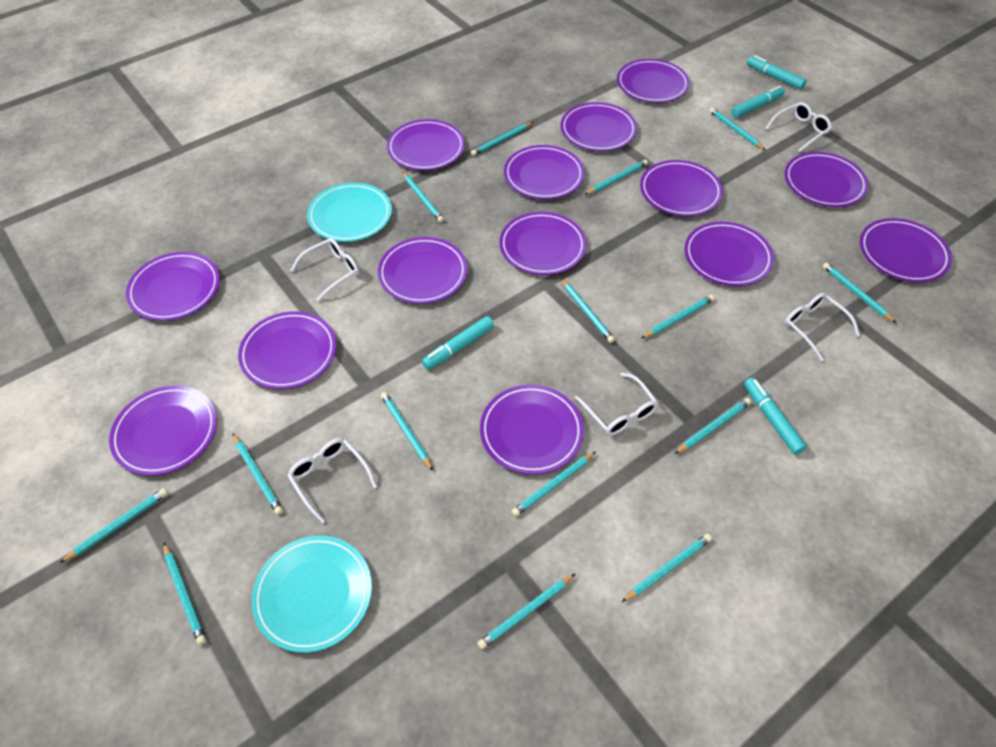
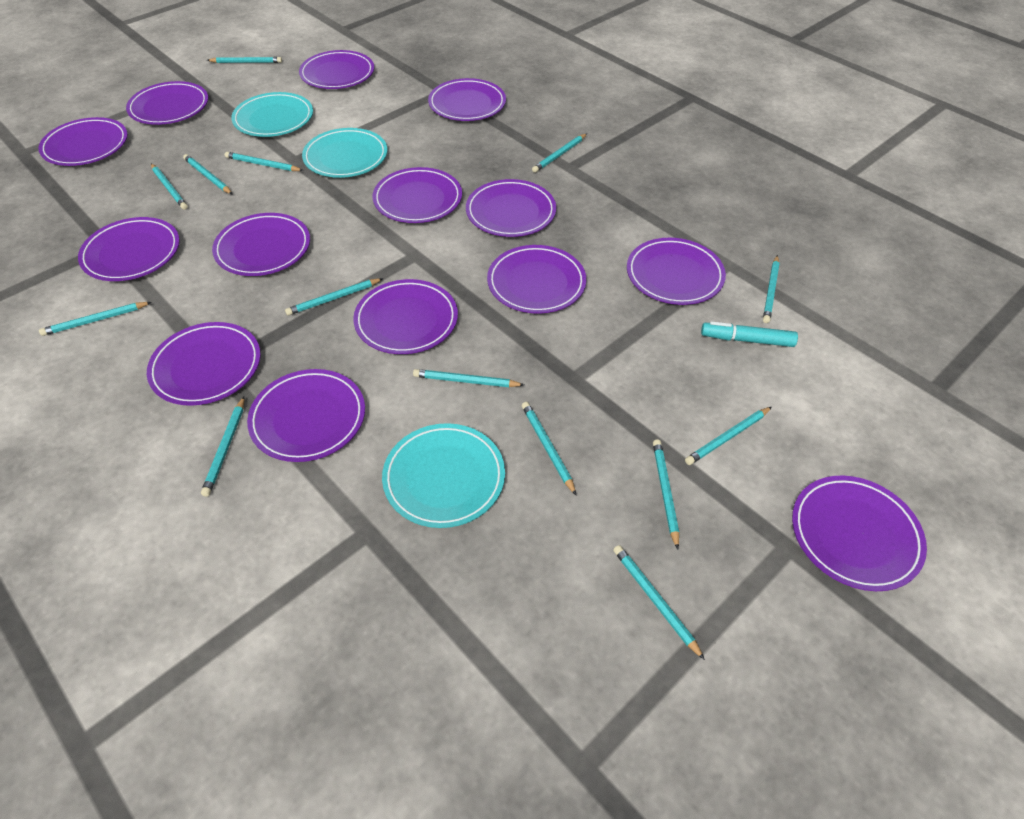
turquoise marker: [422,316,494,370] [731,86,785,118] [744,377,807,455] [747,55,806,90] = 4 -> [701,321,798,347] = 1
turquoise pencil: [60,488,168,563] [163,542,206,645] [233,434,283,515] [381,392,433,471] [402,172,444,222] [471,122,533,156] [477,574,575,649] [511,452,596,517] [561,278,615,343] [585,160,648,195] [622,534,712,602] [641,295,715,339] [675,398,751,454] [709,107,766,150] [822,262,896,323] = 15 -> [39,302,151,336] [151,164,188,210] [183,154,233,195] [201,397,244,497] [207,57,282,63] [225,152,303,171] [285,278,383,316] [413,369,524,387] [522,402,576,495] [532,134,587,173] [613,545,705,660] [653,439,679,550] [685,407,772,465] [763,255,780,323] = 14
turquoise plate: [252,536,372,653] [307,183,392,242] = 2 -> [231,92,313,137] [302,128,387,178] [382,423,505,528] = 3
white glasses: [287,438,377,523] [290,238,359,301] [575,373,658,435] [765,102,832,152] [785,293,860,361] = 5 -> none = 0

